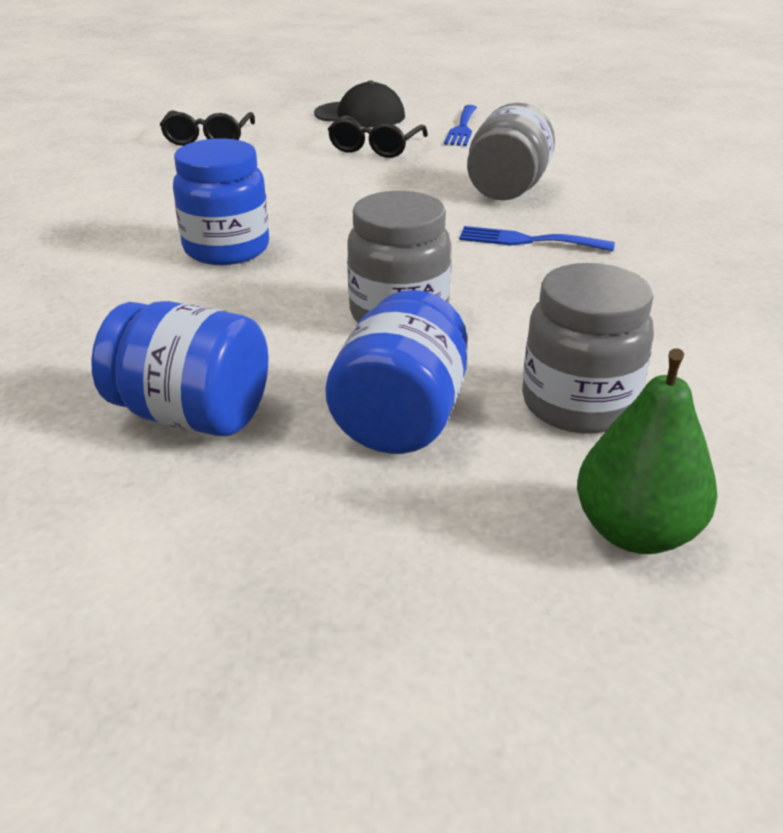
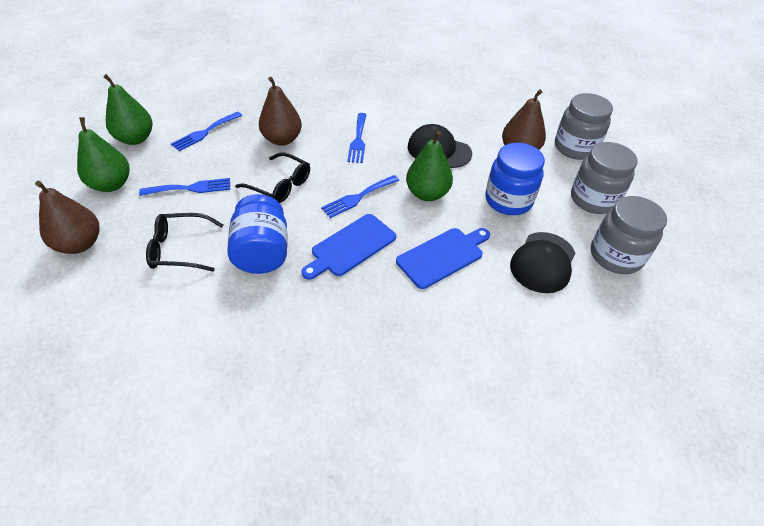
black cap: [314,80,405,128] = 1 -> [408,124,472,168] [510,232,575,293] = 2
blue cutting board: none = 0 -> [301,214,396,280] [396,228,490,289] = 2
blue fork: [444,105,477,146] [459,226,615,251] = 2 -> [139,178,230,196] [171,112,243,151] [321,175,399,218] [347,113,367,163] = 4
blue jar: [91,301,268,436] [173,138,269,265] [325,290,468,454] = 3 -> [227,194,287,274] [485,143,545,215] = 2
brown pear: none = 0 -> [35,181,100,254] [259,77,302,146] [502,89,546,150] = 3
green pear: [577,348,718,554] = 1 -> [77,117,130,192] [103,74,152,145] [406,131,453,201] = 3

